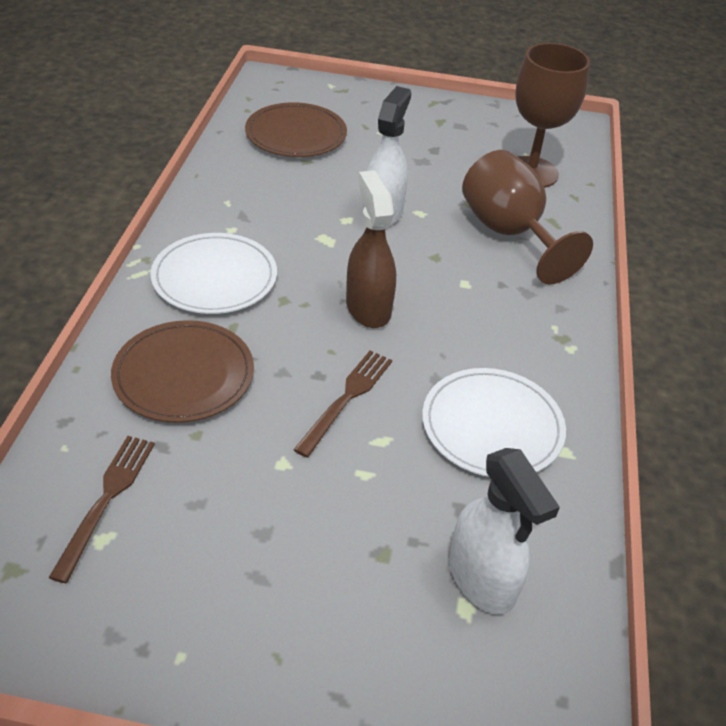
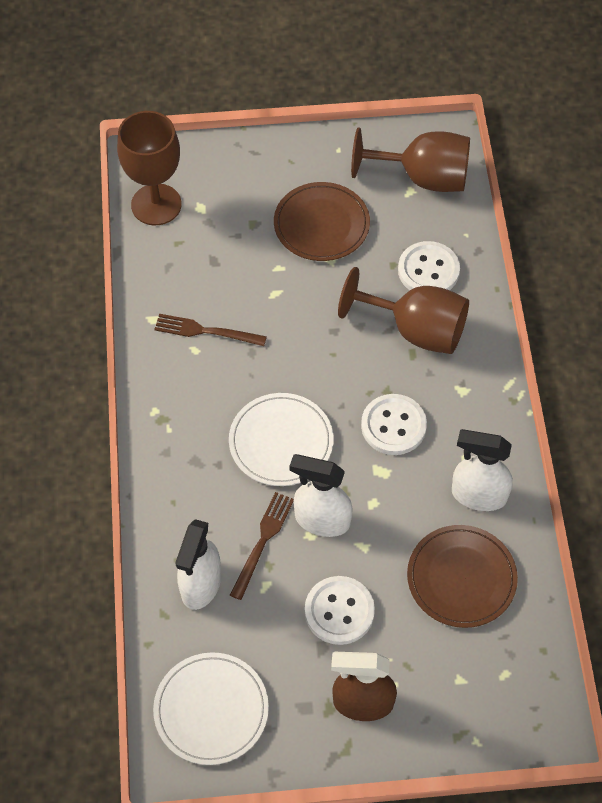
brown goblet: [462,150,593,285] [516,43,590,188] = 2 -> [117,111,182,225] [338,267,469,354] [351,128,470,192] = 3
white button: none = 0 -> [305,576,375,645] [361,394,427,455] [398,241,460,290] = 3
white spray bottle: [362,86,411,226] [449,448,560,615] = 2 -> [175,519,221,610] [289,454,353,537] [452,429,513,511] = 3

